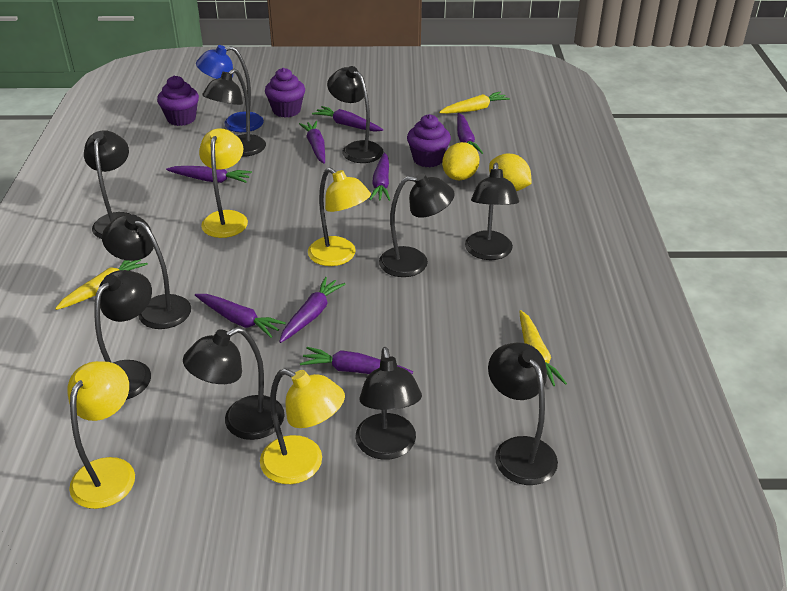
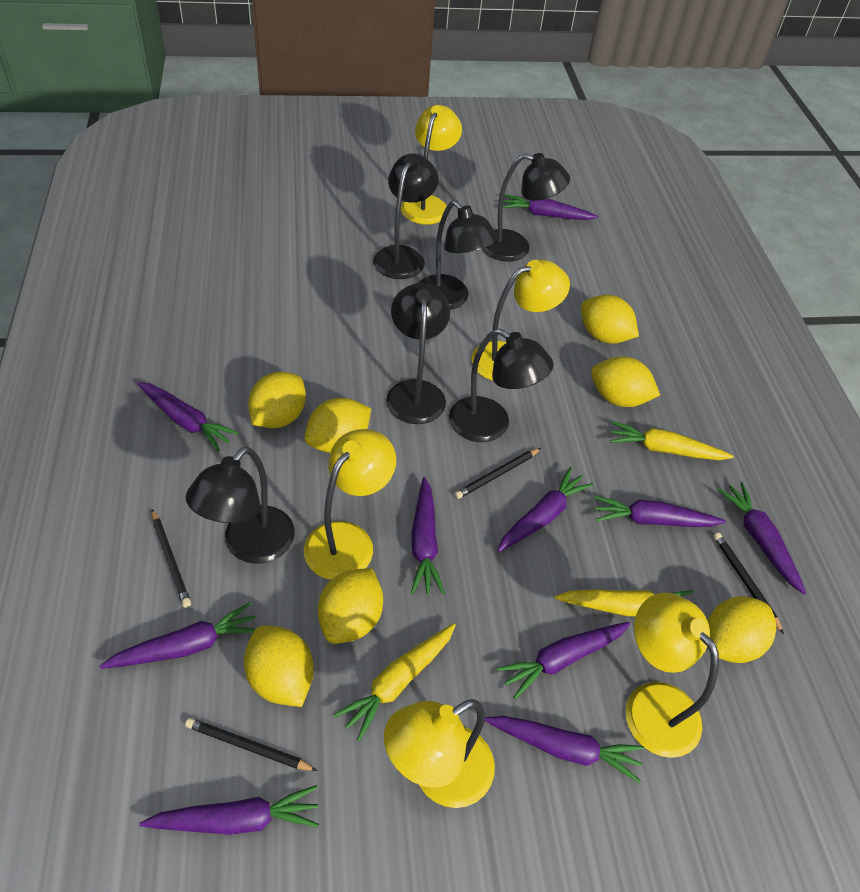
black lamp: [84,130,132,239] [94,270,152,400] [102,214,191,329] [183,327,285,440] [202,69,266,157] [327,66,384,163] [356,347,422,460] [379,173,455,277] [465,163,519,260] [488,343,558,485] = 10 -> [186,446,295,564] [373,154,439,279] [386,283,450,424] [419,200,498,310] [449,329,554,442] [482,153,570,262] = 6
black pencil: none = 0 -> [151,509,191,608] [185,718,317,771] [454,448,541,499] [713,532,784,634] = 4
blue lamp: [196,45,264,132] = 1 -> none = 0
purple carrot: [166,166,252,183] [195,294,286,338] [279,277,345,343] [299,121,325,164] [300,347,413,374] [312,106,383,132] [369,153,390,201] [457,113,483,154] = 8 -> [100,602,256,669] [137,382,239,452] [139,785,319,835] [411,477,445,594] [485,716,644,783] [497,467,594,552] [497,622,630,699] [503,194,599,220] [594,496,726,527] [718,482,806,594] = 10
purple cupcake: [157,76,199,126] [265,68,305,118] [407,114,451,167] = 3 -> none = 0
yellow lamp: [67,361,135,509] [199,128,248,238] [260,369,345,484] [308,168,371,266] = 4 -> [304,429,396,580] [384,699,495,808] [401,105,462,224] [471,260,570,381] [626,592,719,758] = 5
yellow lemon: [442,142,479,180] [489,154,532,191] = 2 -> [244,626,314,707] [248,372,306,428] [305,398,371,453] [318,568,383,644] [581,295,639,344] [591,356,660,407] [708,596,776,663] = 7

